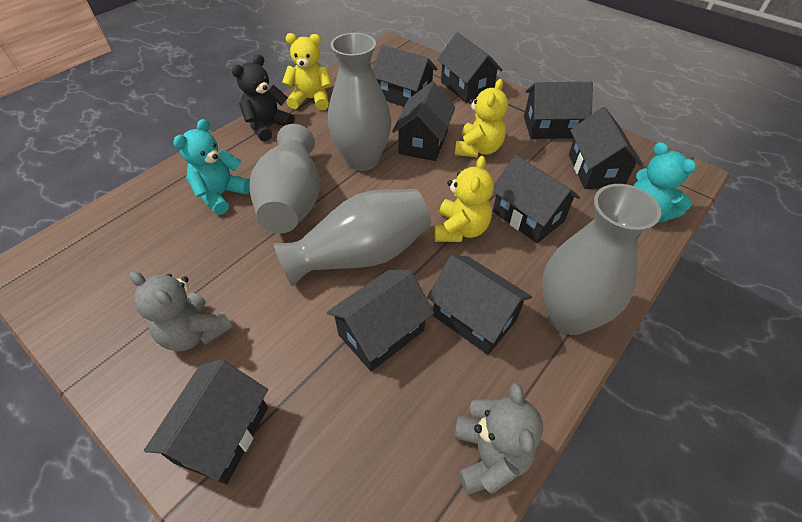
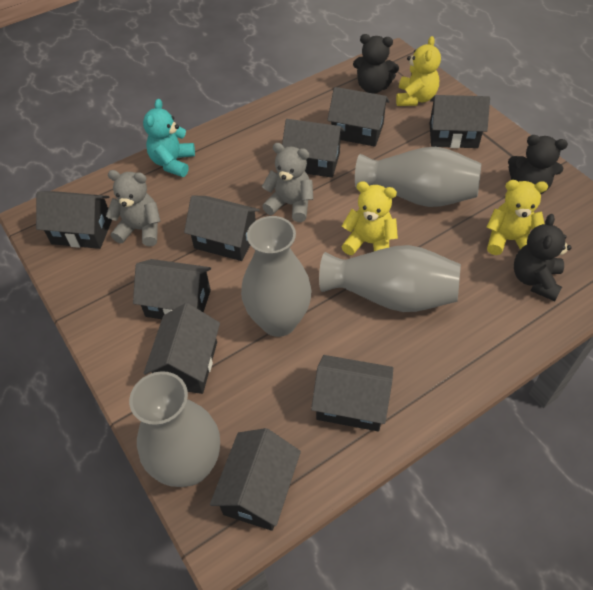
black teddy bear: [232,55,295,142] = 1 -> [353,34,399,94] [508,135,568,194] [514,214,572,301] = 3
turquoise teddy bear: [173,119,250,215] [633,142,697,223] = 2 -> [143,99,195,177] = 1

